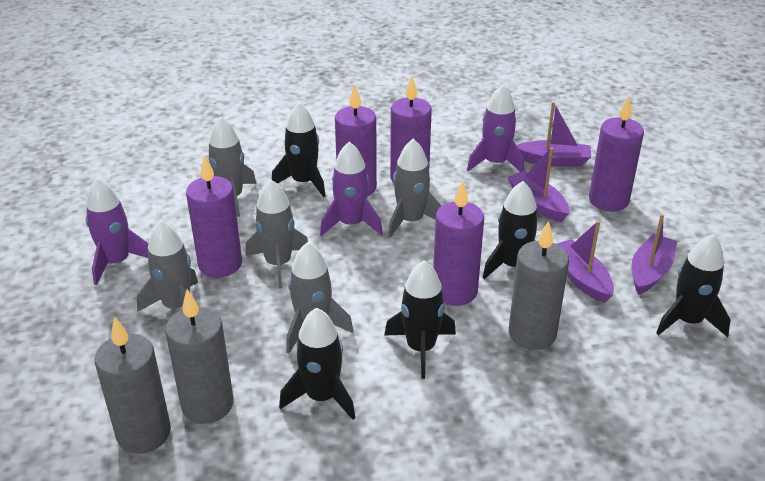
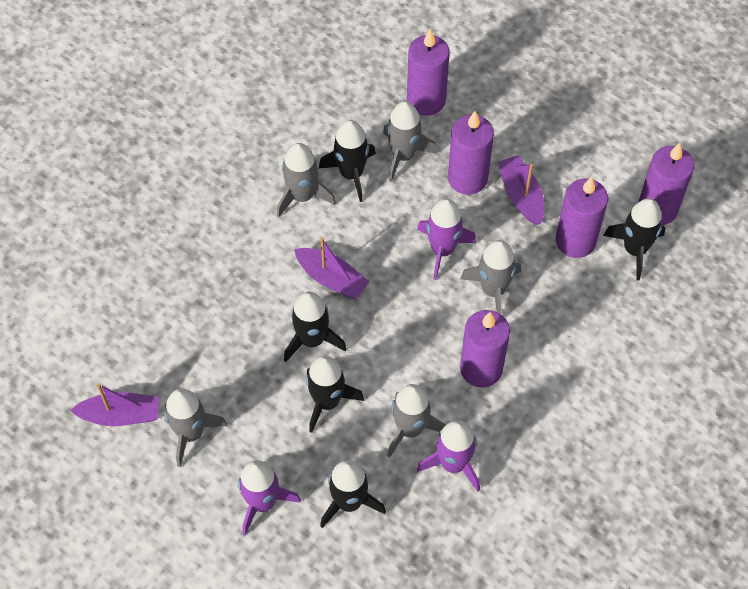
grey candle: [94,317,171,453] [165,289,233,424] [509,220,569,350] = 3 -> none = 0
purple boat: [507,147,569,222] [517,102,591,167] [557,221,614,303] [631,214,677,295] = 4 -> [70,383,159,426] [294,237,369,299] [498,155,544,225] = 3

